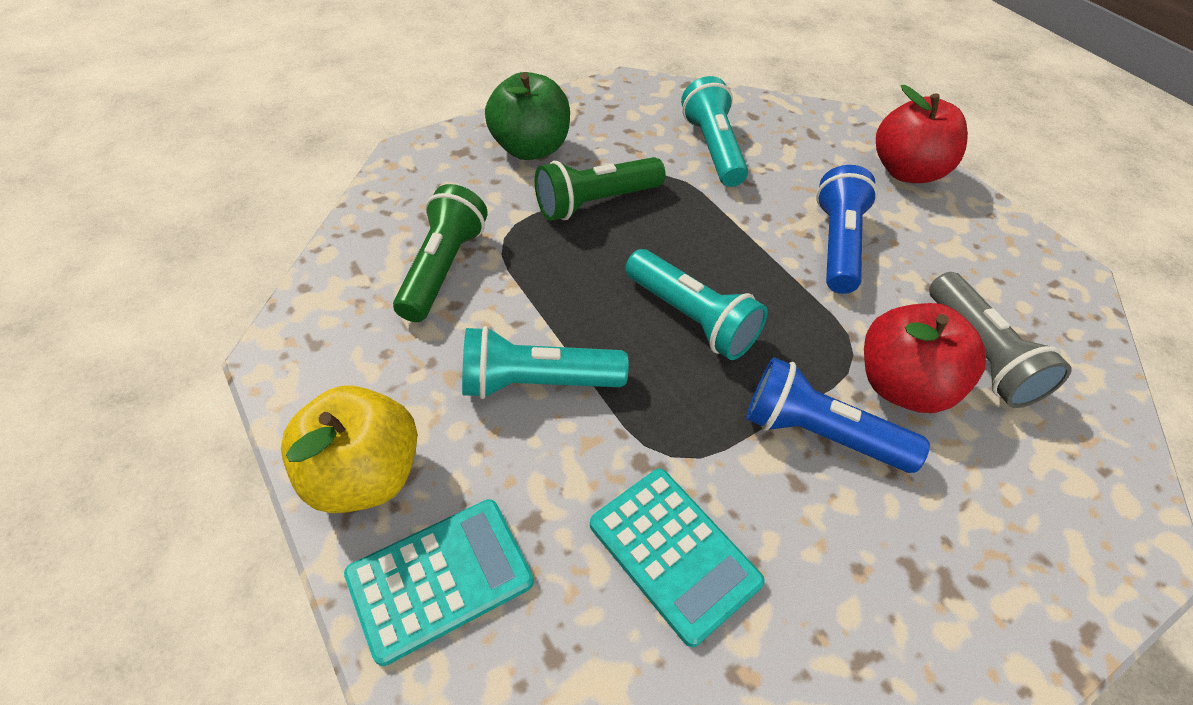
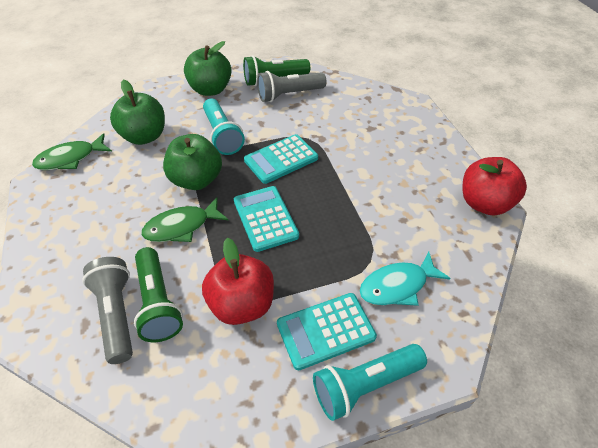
blue flashlight: [746,357,930,473] [816,165,878,294] = 2 -> none = 0
green apple: [485,72,570,160] = 1 -> [110,80,165,145] [163,134,222,190] [184,41,232,96] = 3
green fish: none = 0 -> [32,133,112,170] [141,197,228,242] = 2
grey flashlight: [929,272,1072,408] = 1 -> [82,257,133,364] [257,71,327,102] = 2
turquoise calculator: [344,499,534,666] [590,469,765,647] = 2 -> [234,186,299,252] [244,134,318,184] [277,293,377,370] = 3
turquoise fish: none = 0 -> [359,252,450,306] = 1
turquoise flashlight: [462,326,629,399] [625,249,768,360] [681,76,748,187] = 3 -> [203,99,245,155] [313,344,427,421] = 2
yellow apple: [281,385,418,513] = 1 -> none = 0

